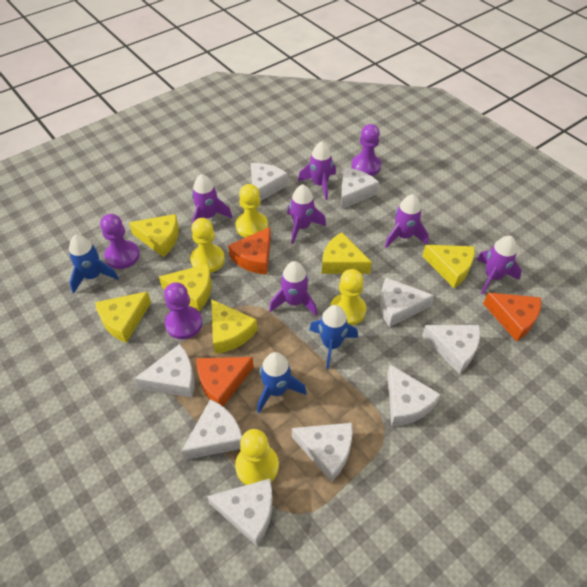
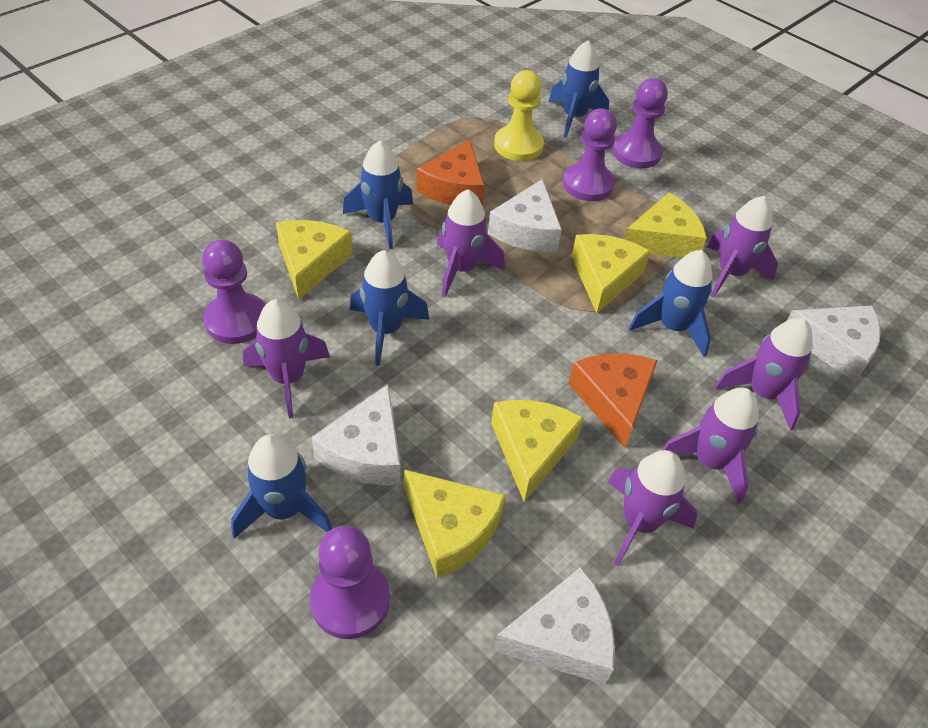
blue rocket: [69,235,119,293] [257,352,307,413] [309,305,358,369] = 3 -> [231,434,332,539] [343,141,413,249] [350,250,429,366] [548,40,609,138] [629,250,713,357] = 5
orange cheese: [196,357,254,406] [228,227,271,275] [483,292,541,342] = 3 -> [416,139,484,206] [568,353,658,448] = 2
purple pawn: [100,214,140,269] [164,282,202,339] [351,124,381,176] = 3 -> [202,239,265,344] [310,525,390,639] [563,108,617,201] [612,78,668,168] = 4
white cheese: [134,344,195,398] [181,399,242,460] [207,479,273,546] [251,163,288,200] [292,423,353,482] [341,167,379,209] [380,278,434,327] [387,364,441,426] [422,325,480,374] = 9 -> [312,384,401,485] [488,179,562,252] [493,567,615,684] [787,306,881,382] = 4
yellow cheese: [95,291,151,343] [129,214,179,257] [159,264,212,311] [211,299,257,354] [322,232,372,274] [422,245,475,288] = 6 -> [276,220,353,300] [404,469,505,578] [491,400,584,502] [571,234,651,314] [624,192,707,258] = 5
yellow pawn: [190,218,225,273] [235,429,279,485] [236,184,268,238] [330,269,367,326] = 4 -> [494,70,544,161] = 1

